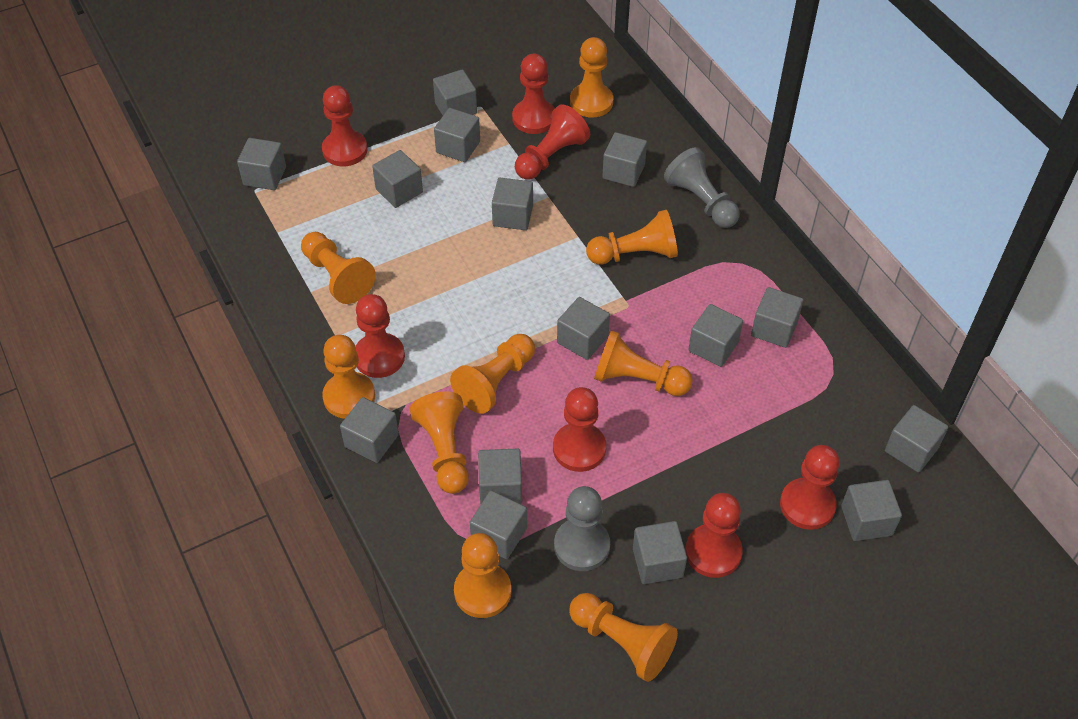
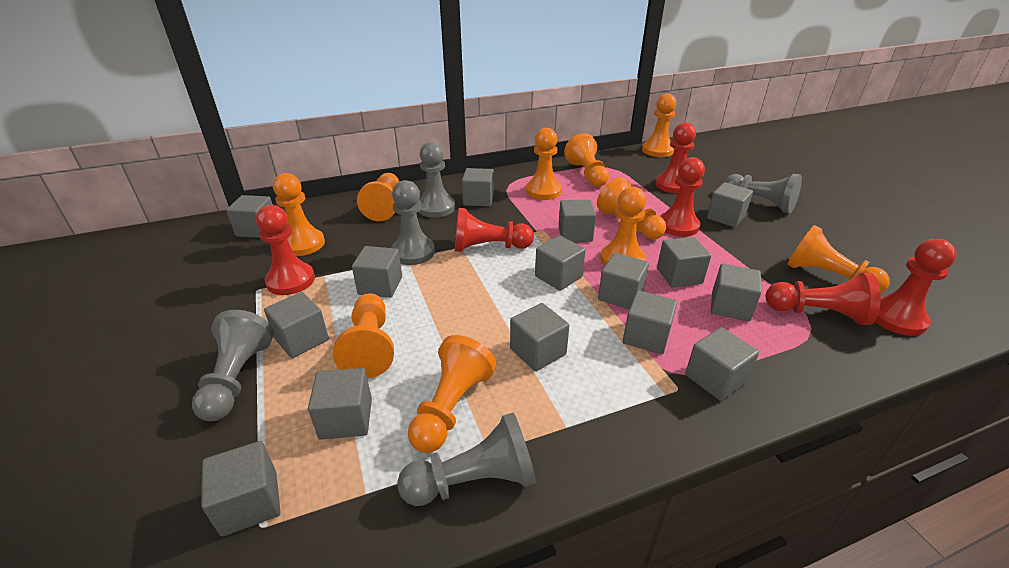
grey pawn: [554,486,610,571] [664,147,740,228] = 2 -> [192,310,274,421] [391,180,435,265] [397,412,536,506] [419,142,455,218] [724,174,802,213] = 5
orange pawn: [301,232,376,304] [322,335,375,419] [410,392,469,494] [450,334,535,414] [454,533,511,618] [569,593,678,682] [570,37,613,117] [586,210,678,265] [594,330,693,396] = 9 -> [273,173,325,256] [333,293,394,378] [357,173,399,221] [408,335,496,453] [526,128,562,200] [564,133,609,187] [597,177,666,239] [600,187,647,266] [642,93,676,157] [787,225,890,294] = 10
red pawn: [322,85,368,166] [355,294,405,378] [512,53,555,134] [515,104,590,180] [553,387,606,472] [685,493,743,578] [780,445,840,530] = 7 -> [256,205,315,295] [455,208,534,252] [656,122,696,194] [660,157,705,237] [766,273,881,325] [875,239,957,336] = 6

